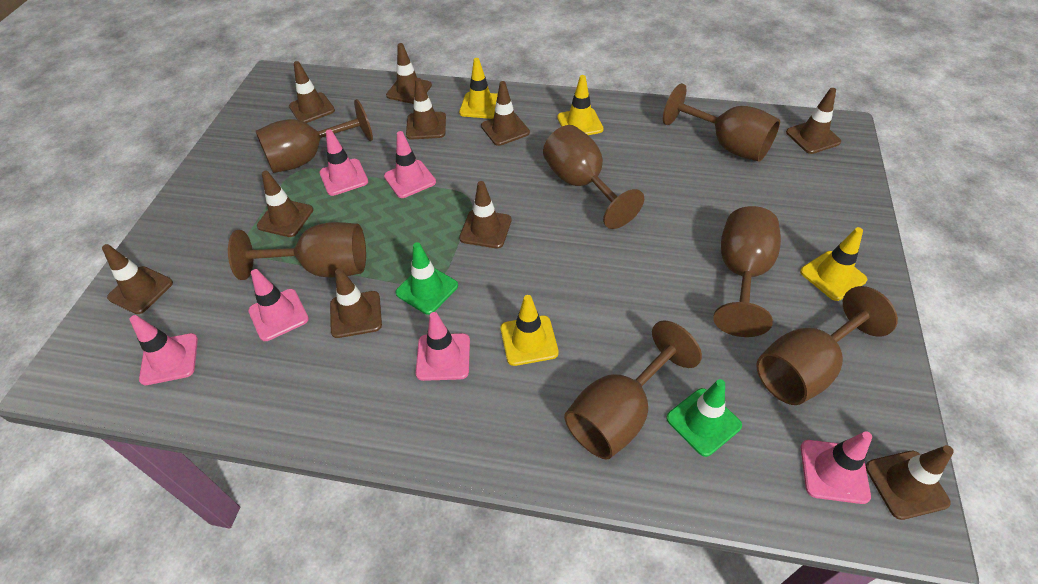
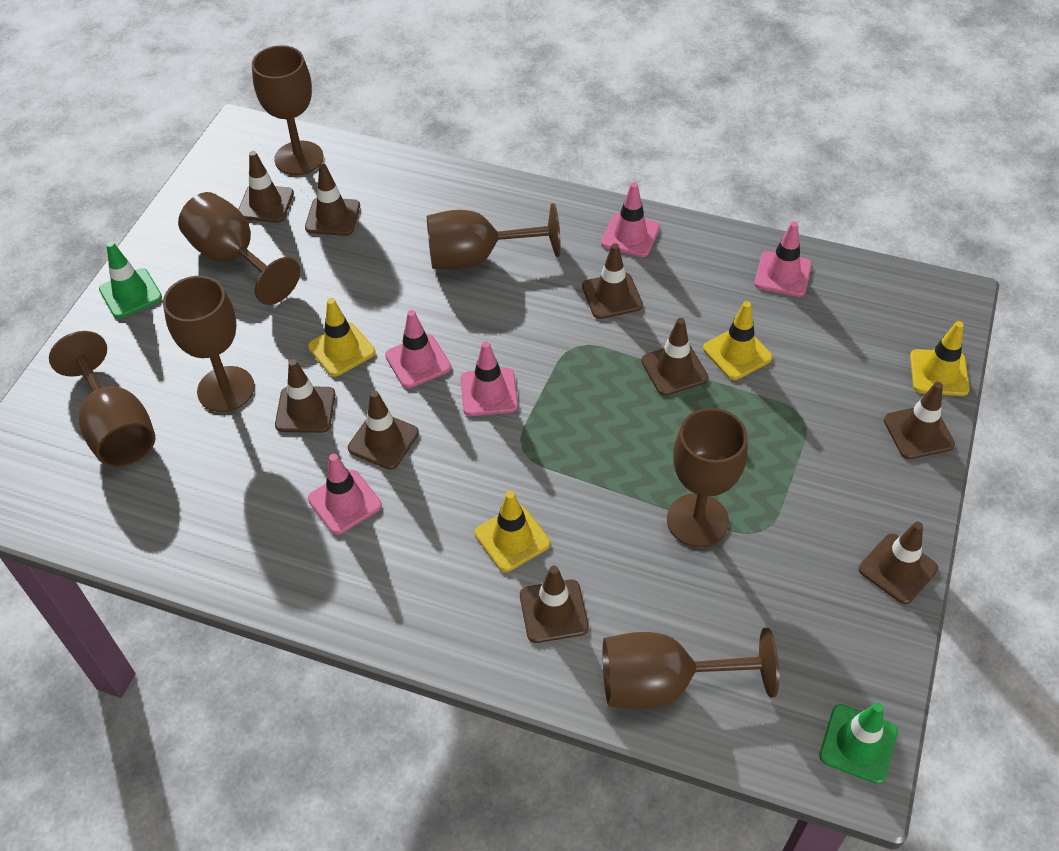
brown traffic cone: [102,244,173,314] [257,171,313,237] [289,61,335,123] [330,268,382,338] [386,43,432,104] [406,78,446,140] [459,181,512,248] [481,81,530,146] [786,88,841,154] [865,445,954,520] = 10 -> [238,151,294,223] [275,359,335,433] [305,164,360,236] [348,390,419,470] [520,566,589,643] [582,243,643,319] [641,318,708,396] [859,522,938,604] [884,382,955,459] = 9
pink traffic cone: [130,315,198,385] [248,269,309,341] [319,129,368,196] [384,131,436,198] [415,312,470,381] [801,431,872,504] = 6 -> [308,454,382,535] [385,310,451,388] [461,341,518,416] [601,182,660,257] [754,221,812,297] = 5

